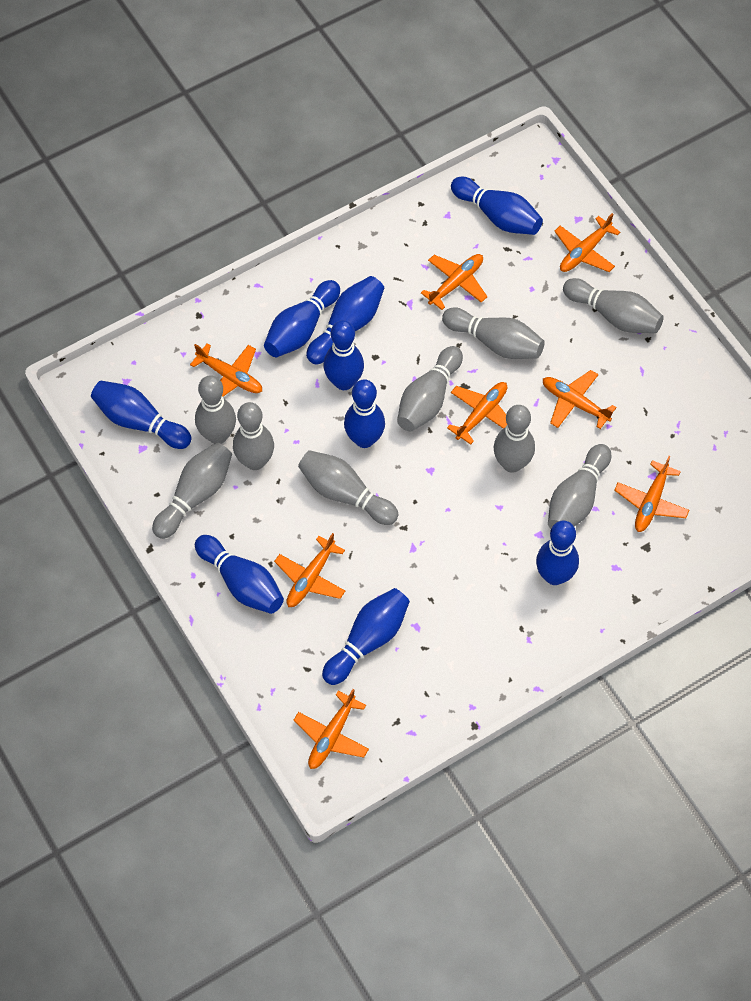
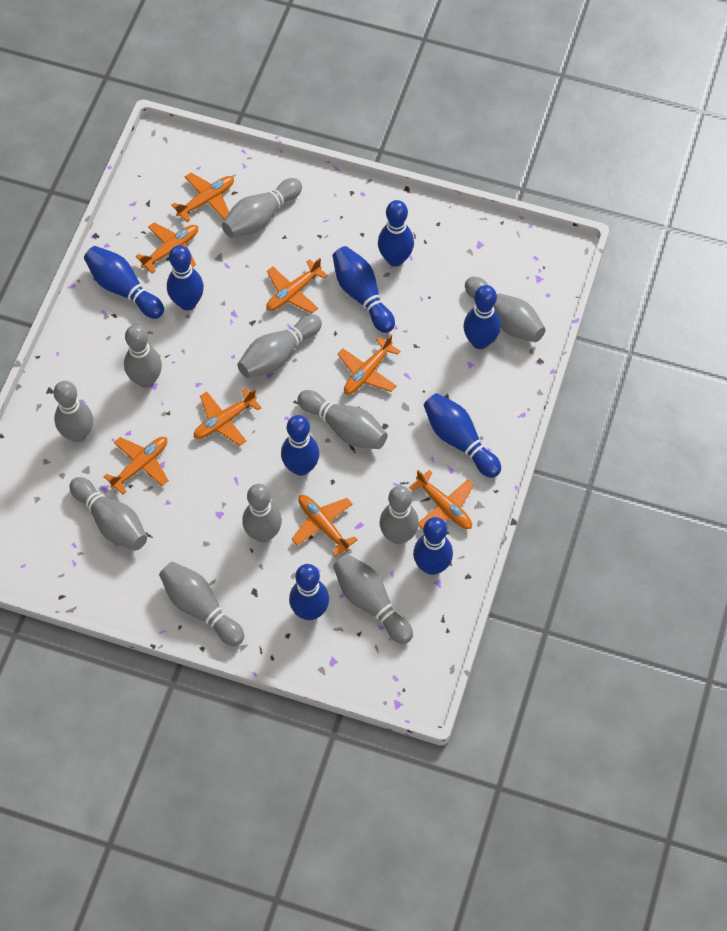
grey bowling pin: [152,442,232,539] [195,375,236,444] [233,402,274,470] [298,450,398,525] [397,346,463,431] [442,308,545,359] [494,405,535,473] [548,444,611,529] [563,278,664,333] = 9 -> [54,381,93,442] [69,477,147,551] [124,325,162,388] [159,562,244,646] [222,178,302,238] [237,314,322,378] [242,484,282,542] [298,390,387,449] [333,554,413,644] [379,486,419,544] [465,276,546,342] = 11

